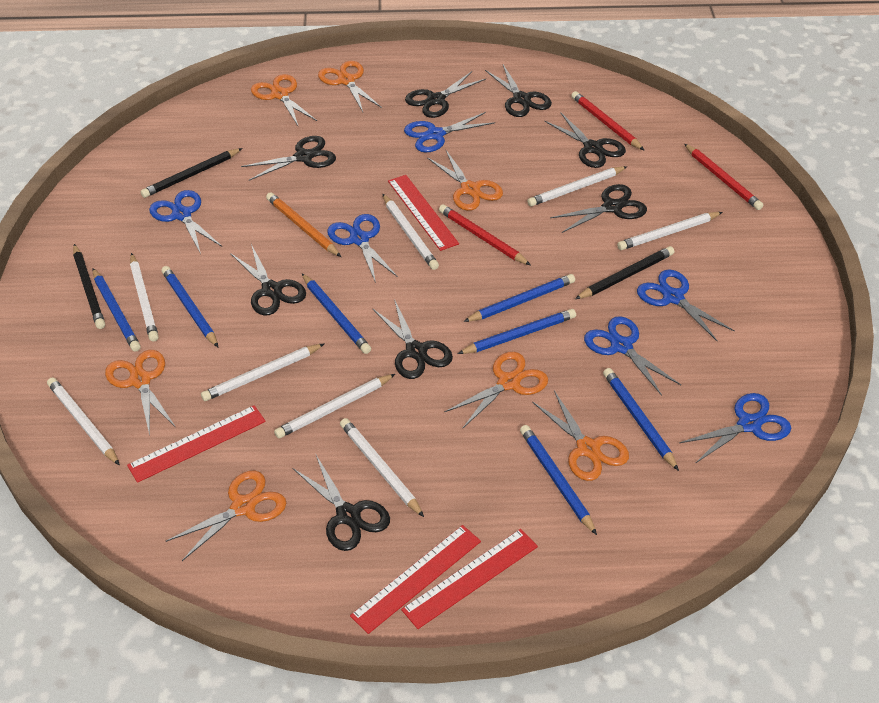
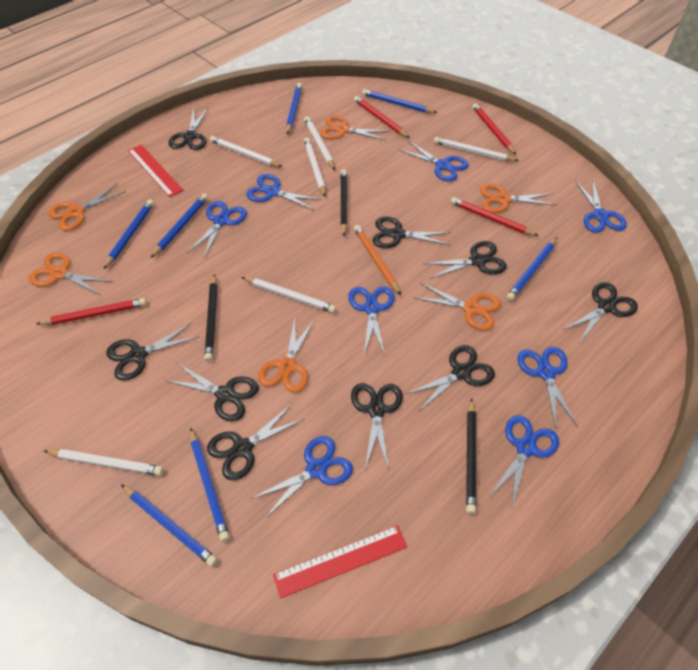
black scissors: [230,244,306,316] [241,136,336,181] [292,455,390,551] [372,299,453,379] [405,71,486,118] [485,65,552,117] [544,112,626,168] [550,184,647,233] = 8 -> [106,323,199,381] [165,363,259,422] [168,107,209,150] [207,404,305,480] [351,383,403,470] [373,216,451,248] [405,345,495,411] [423,241,507,279] [563,282,638,342] = 9
blue scissors: [149,190,222,254] [327,214,398,283] [404,112,495,153] [584,316,681,396] [637,269,735,342] [679,393,791,463] = 6 -> [187,201,247,259] [246,174,322,210] [251,436,353,519] [348,287,395,355] [399,141,469,182] [489,415,559,510] [517,347,578,428] [575,178,627,233] = 8
orange scissors: [105,350,176,436] [166,471,286,561] [251,74,317,127] [318,61,382,112] [427,150,503,211] [445,352,548,428] [532,391,629,481] = 7 -> [29,252,113,295] [48,184,126,231] [258,319,315,393] [320,115,390,141] [413,283,501,330] [480,184,556,213] = 6
red pencil: [439,204,531,265] [571,91,644,150] [684,144,763,210] = 3 -> [36,298,146,325] [354,96,410,138] [451,197,539,236] [472,103,516,155] = 4
red ruler: [127,405,266,483] [350,525,481,634] [388,175,459,251] [401,529,538,629] = 4 -> [128,144,184,197] [273,525,407,598] = 2
white pencil: [47,377,120,465] [130,253,159,341] [201,343,325,401] [274,374,395,438] [340,418,424,517] [383,194,439,270] [527,166,628,206] [617,212,723,250] = 8 -> [44,449,163,476] [210,136,282,167] [242,277,336,313] [304,116,335,170] [304,137,326,196] [434,137,519,161] = 6

